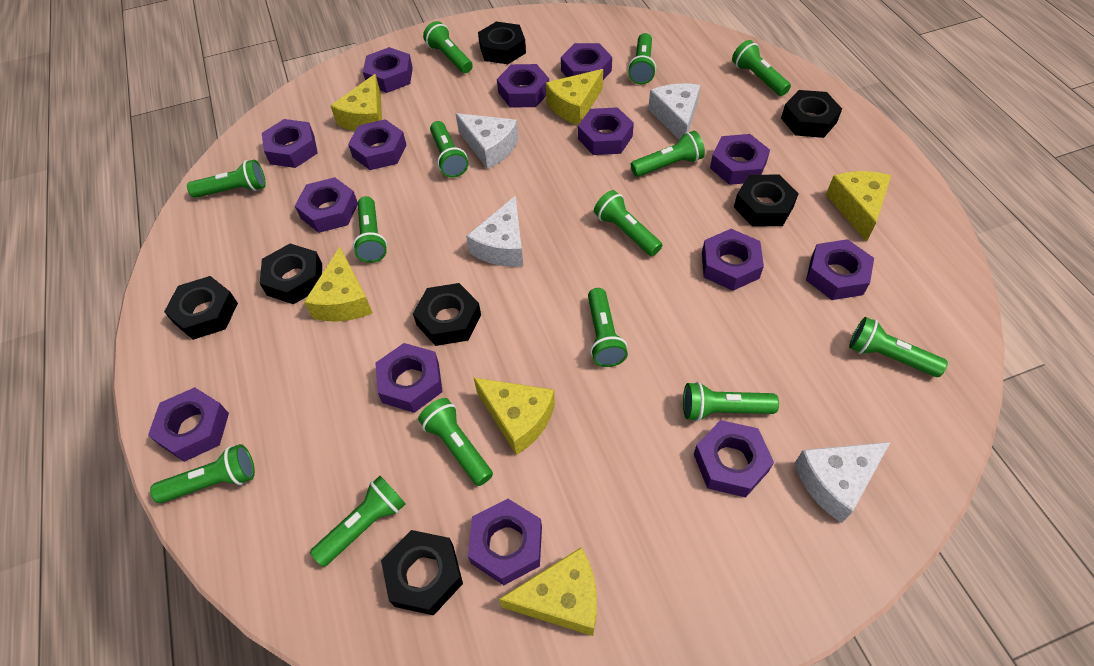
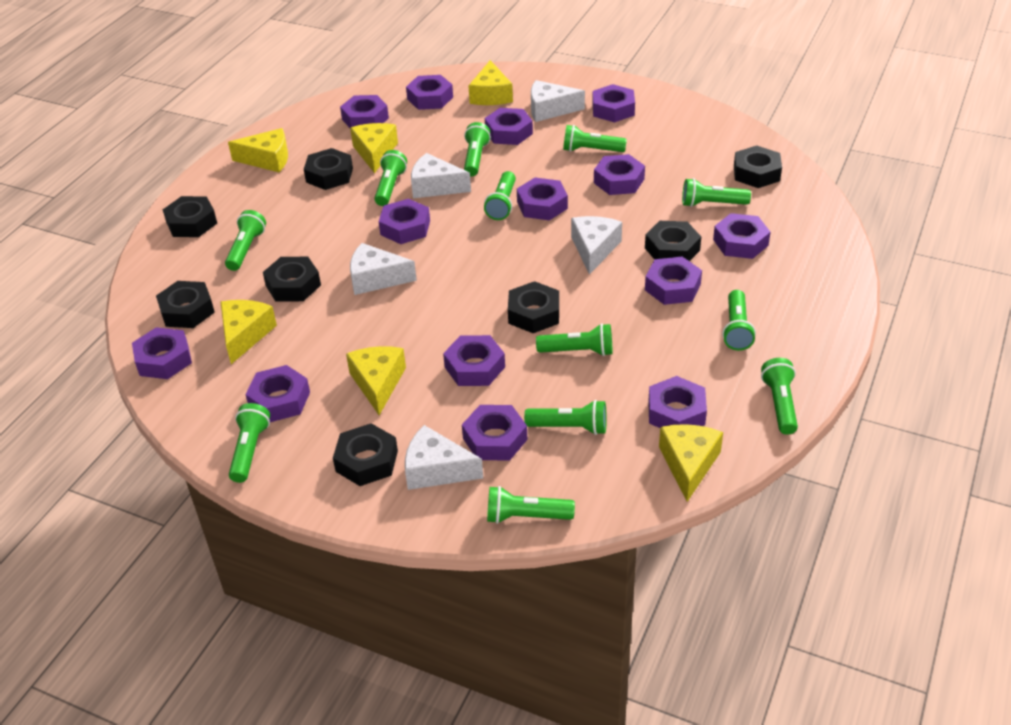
black nut: [164,276,238,340] [260,244,322,304] [381,530,463,615] [413,283,481,346] [478,21,526,64] [734,175,799,226] [781,90,842,138] = 7 -> [156,281,215,328] [163,196,217,237] [263,257,321,302] [304,148,353,190] [333,423,398,486] [508,281,559,333] [645,221,701,261] [734,146,782,188] = 8
green flashlight: [150,444,255,503] [187,160,266,198] [310,476,406,567] [353,196,387,263] [418,398,493,486] [423,21,473,73] [430,121,468,178] [588,288,628,367] [594,190,662,256] [628,33,656,84] [631,131,705,177] [683,382,779,421] [732,40,791,96] [849,317,948,377] = 14 -> [225,210,266,271] [229,403,270,483] [374,150,407,206] [464,122,491,176] [484,171,516,220] [487,486,575,524] [524,400,607,435] [536,323,613,356] [563,125,627,152] [682,178,751,207] [722,290,756,351] [761,358,798,435] = 12
white cheese: [455,113,519,169] [466,196,523,267] [648,83,700,140] [794,442,891,523] = 4 -> [350,243,417,295] [405,425,483,490] [411,153,471,198] [531,80,585,122] [571,216,622,275] = 5

